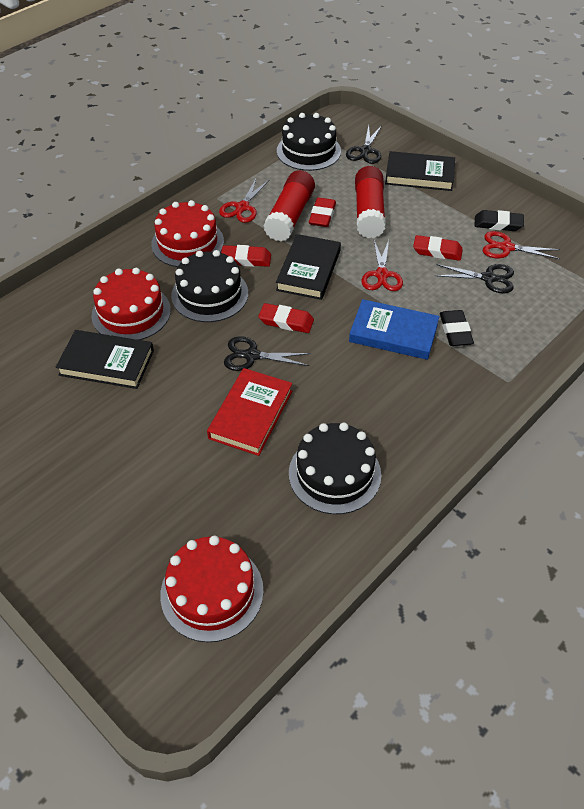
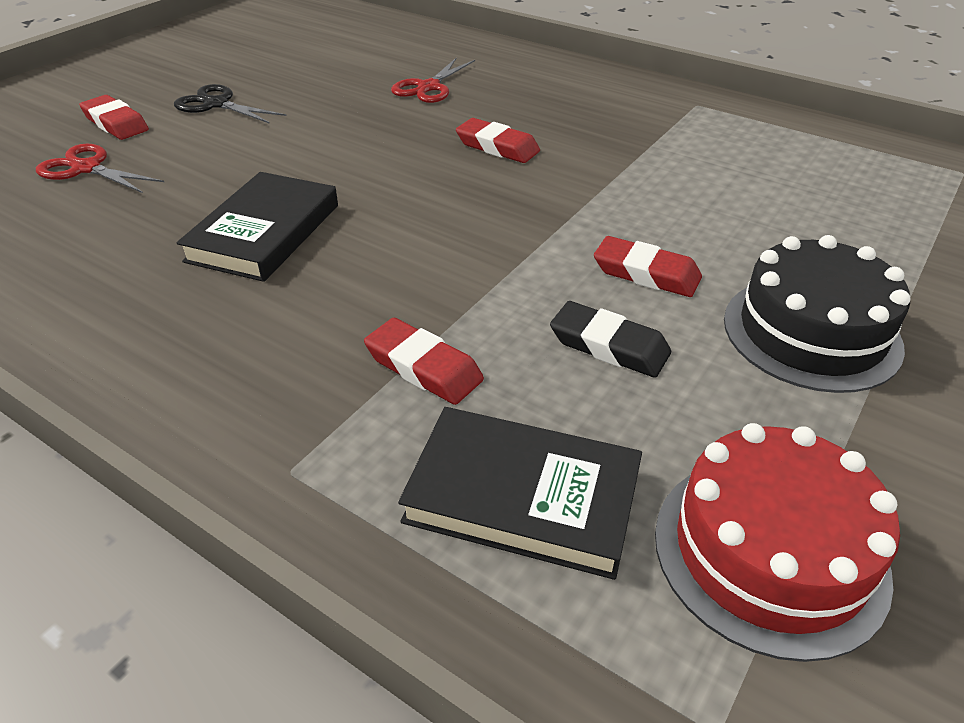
black book: [56,330,154,389] [276,234,341,300] [385,151,455,191] = 3 -> [176,172,338,282] [398,407,642,580] = 2
black cake: [171,250,248,322] [277,113,341,171] [289,422,381,514] = 3 -> [724,235,910,393] = 1
black eraser: [440,310,474,346] [474,210,524,231] = 2 -> [550,301,671,378] = 1
black scissors: [224,336,311,371] [346,125,382,164] [435,264,514,294] = 3 -> [174,84,286,124] = 1
blue book: [349,299,439,360] = 1 -> none = 0
red book: [207,368,292,456] = 1 -> none = 0
red cake: [91,268,171,340] [151,200,224,267] [160,536,264,642] = 3 -> [655,423,900,662] = 1
red glue stick: [263,170,315,242] [355,166,386,238] = 2 -> none = 0
red scissors: [219,177,269,223] [362,240,403,291] [483,231,560,259] = 3 -> [36,144,164,193] [391,57,475,103] = 2

